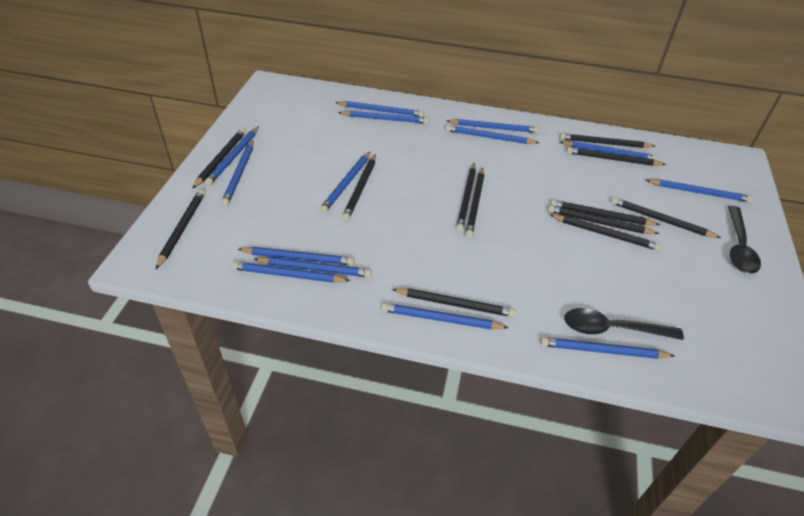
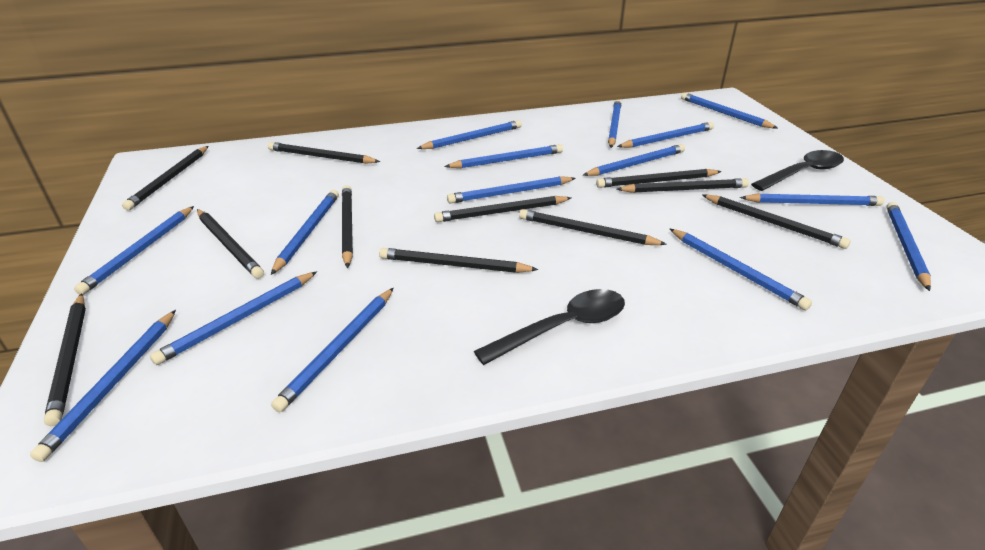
black pencil: [156,189,205,269] [192,128,246,189] [342,154,376,221] [392,288,516,317] [456,163,476,232] [465,168,484,238] [548,205,659,234] [550,200,660,225] [550,215,662,251] [560,133,655,148] [566,147,666,166] [611,197,721,238] = 12 -> [44,293,86,426] [122,146,208,210] [197,209,264,279] [268,142,380,164] [342,185,353,268] [379,248,538,273] [434,196,571,222] [519,209,667,245] [596,169,722,188] [617,178,749,193] [702,195,851,249] = 11
blue pencil: [205,126,259,185] [221,140,253,206] [231,261,350,283] [238,247,354,266] [254,257,372,277] [320,151,371,213] [335,101,424,117] [338,111,429,124] [381,303,509,329] [445,125,539,144] [447,119,539,133] [540,337,675,359] [560,141,658,160] [645,179,753,203] = 14 -> [30,310,176,462] [74,206,194,295] [150,272,317,365] [271,190,339,275] [271,288,394,412] [417,120,522,149] [444,144,563,168] [447,176,576,204] [583,144,685,176] [608,100,621,148] [617,122,714,148] [669,228,812,310] [681,93,777,128] [740,193,884,206] [886,202,931,291] = 15

